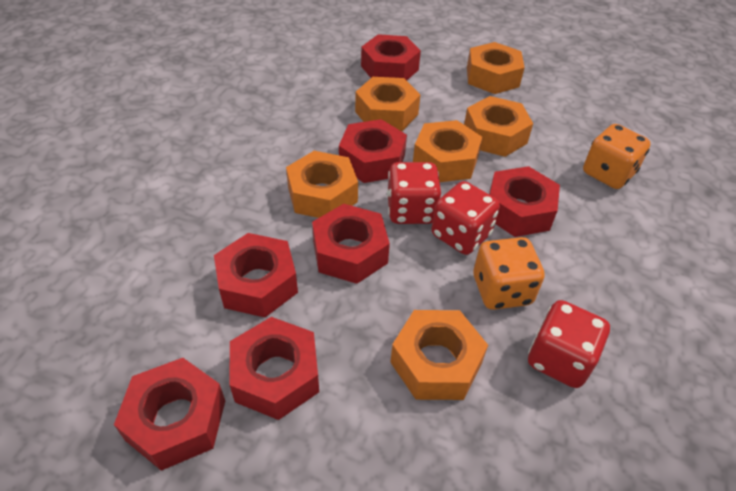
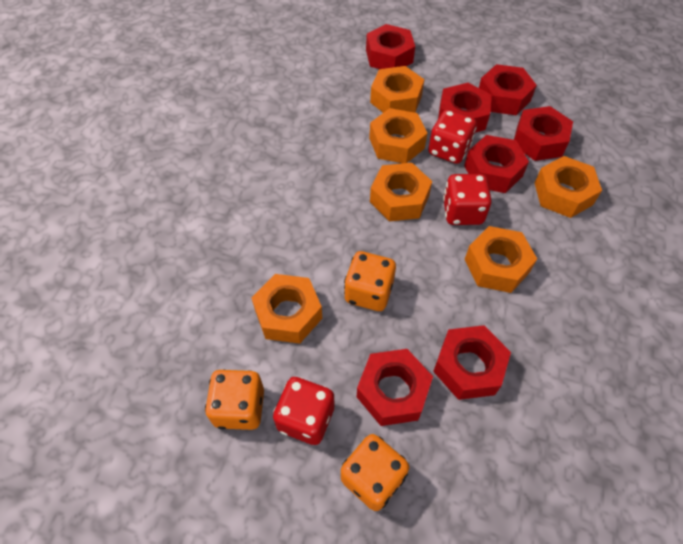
orange dice: [473,237,545,310] [583,124,651,189] = 2 -> [205,370,264,430] [341,434,409,511] [344,251,396,311] = 3

